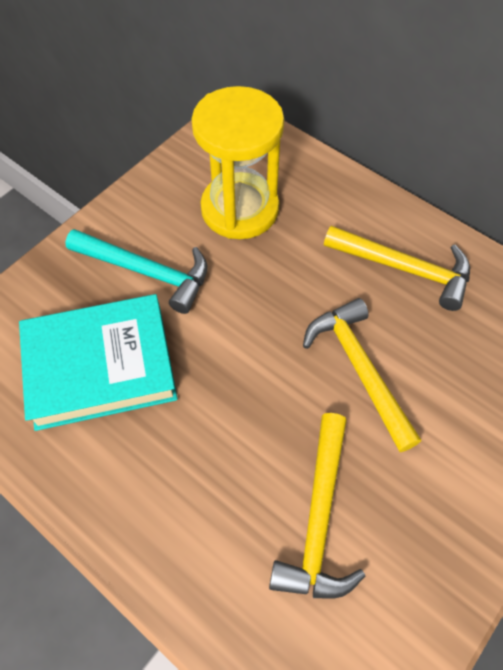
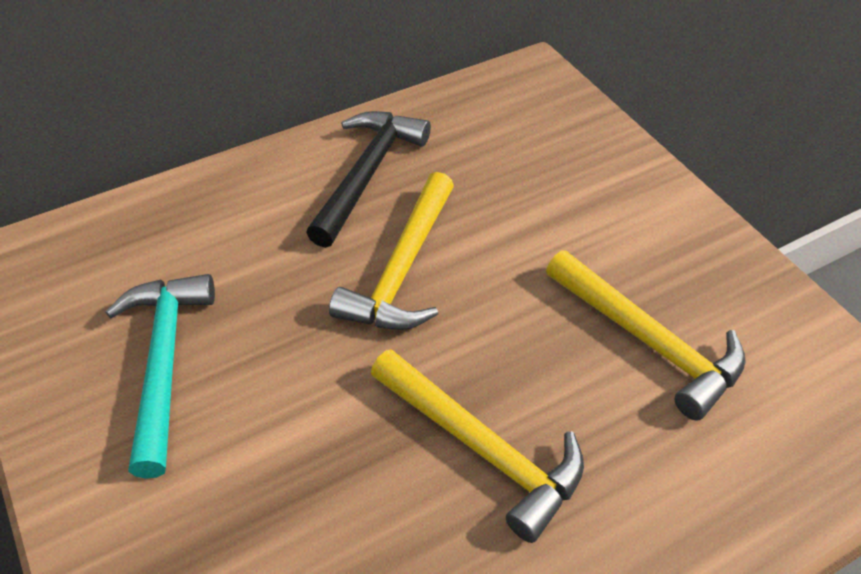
black hammer: none = 0 -> [306,111,431,248] = 1
turquoise book: [19,294,178,431] = 1 -> none = 0
yellow hourglass: [191,86,284,239] = 1 -> none = 0

